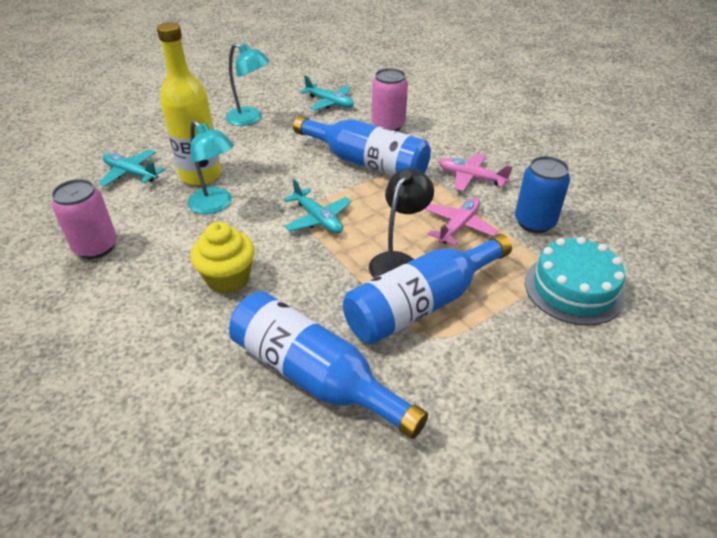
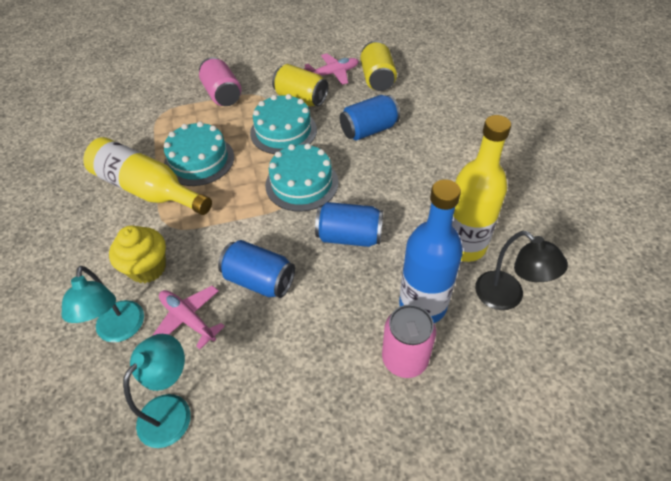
blue bottle: [229,291,428,439] [293,116,431,176] [343,234,512,344] = 3 -> [399,179,463,323] = 1
blue can: [515,156,570,233] = 1 -> [218,240,295,298] [315,202,383,247] [340,95,400,140] = 3
turquoise cake: [525,237,625,326] = 1 -> [164,121,234,186] [250,94,317,154] [265,143,339,212] = 3
turquoise plane: [99,150,165,186] [284,179,351,234] [300,76,354,111] = 3 -> none = 0
yellow bottle: [157,22,221,185] = 1 -> [83,137,212,215] [452,115,511,262] = 2
yellow can: none = 0 -> [272,64,328,106] [360,41,397,91] = 2

